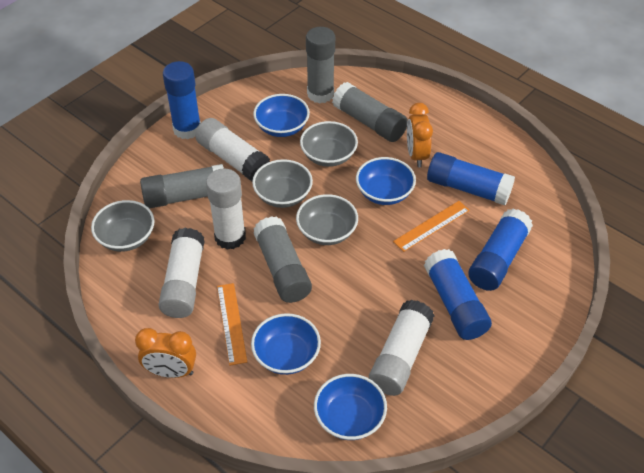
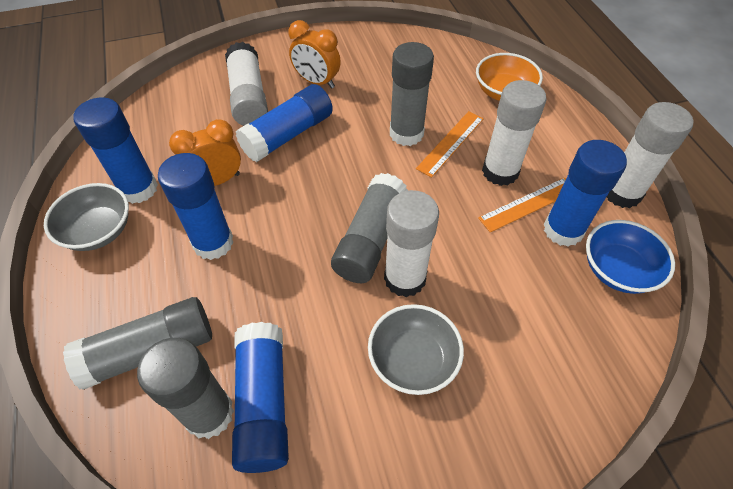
blue bowl: [251,313,321,375] [253,94,310,137] [314,374,387,440] [356,157,416,205] = 4 -> [586,220,675,294] = 1
blue glue stick: [163,61,201,139] [424,249,492,340] [427,152,515,205] [468,209,533,291] = 4 -> [74,97,158,204] [158,153,234,260] [232,322,289,473] [236,84,333,162] [544,140,627,247] = 5
grey bowl: [91,200,155,252] [252,159,313,208] [296,194,358,245] [300,121,358,167] = 4 -> [44,183,129,251] [368,304,464,395] = 2
orange bowl: none = 0 -> [476,53,543,101] = 1

